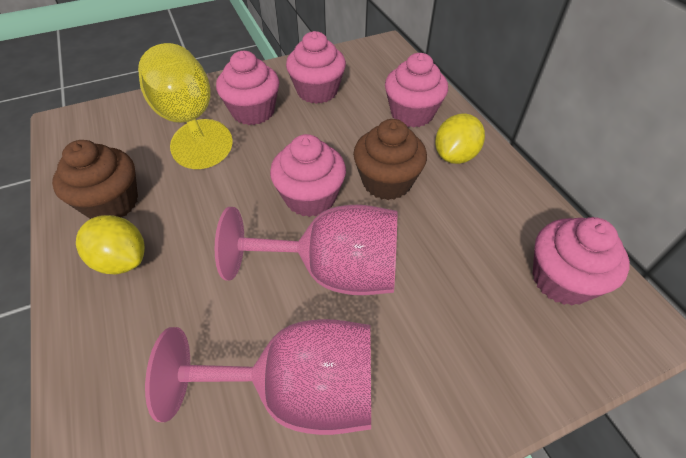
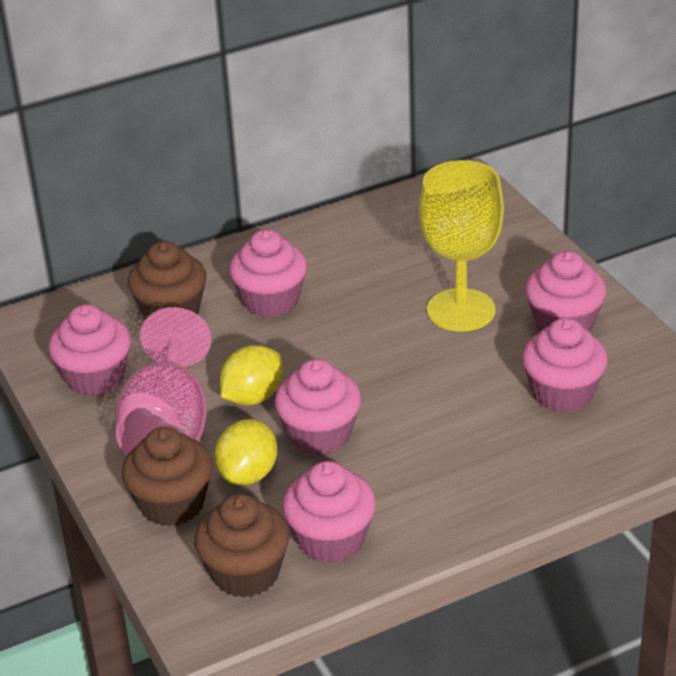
brown cupcake: [52,140,138,219] [353,119,427,200] = 2 -> [122,427,213,526] [128,241,207,319] [194,494,290,598] = 3
pink cupcake: [216,51,280,125] [270,134,346,217] [286,31,346,104] [385,53,448,127] [533,217,630,306] = 5 -> [48,304,131,396] [229,229,307,318] [274,359,361,455] [282,461,376,563] [522,318,608,413] [525,251,607,332] = 6
pink goblet: [145,319,371,435] [215,205,397,295] = 2 -> [115,307,211,455] = 1

